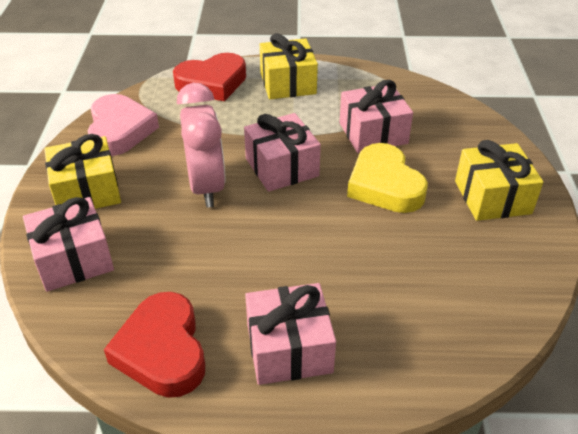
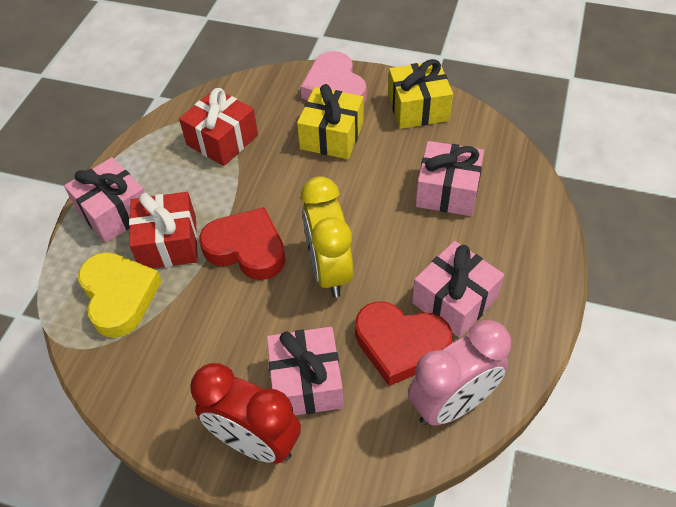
red clock: none = 0 -> [190,363,301,463] = 1
red gift: none = 0 -> [129,192,198,269] [179,88,258,166] = 2
yellow clock: none = 0 -> [301,176,353,298] = 1
yellow gift: [44,134,121,209] [260,33,318,99] [455,140,543,221] = 3 -> [297,84,363,159] [388,59,453,129] = 2

